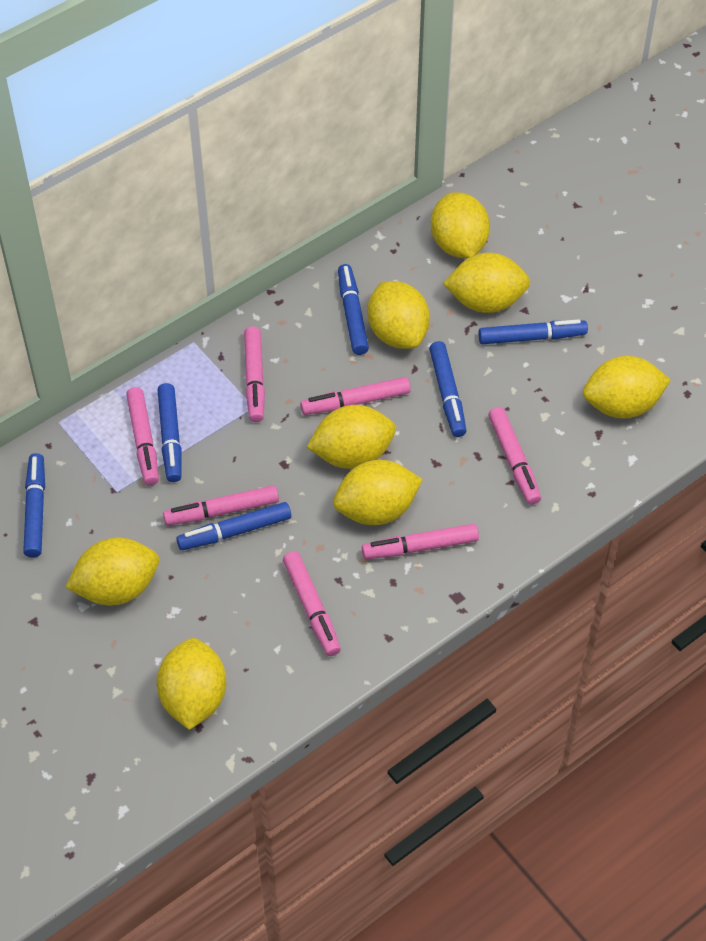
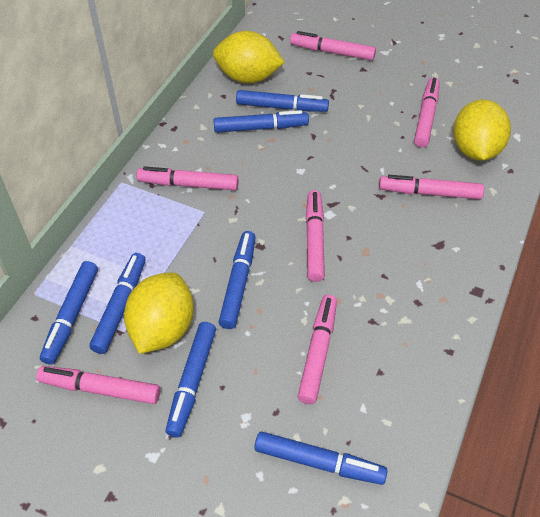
blue marker: [23,453,45,558] [158,383,182,482] [176,502,291,550] [338,264,369,355] [429,341,466,437] [479,319,588,344] = 6 -> [40,261,98,365] [89,253,145,354] [165,322,216,437] [213,110,309,133] [219,231,256,329] [236,90,329,112] [254,431,388,485] = 7
yellow lemon: [65,538,159,605] [156,638,226,730] [307,405,396,469] [333,460,423,525] [368,281,430,349] [431,192,490,258] [443,252,530,313] [583,356,671,419] = 8 -> [124,272,194,354] [213,31,285,83] [453,99,511,161] = 3

